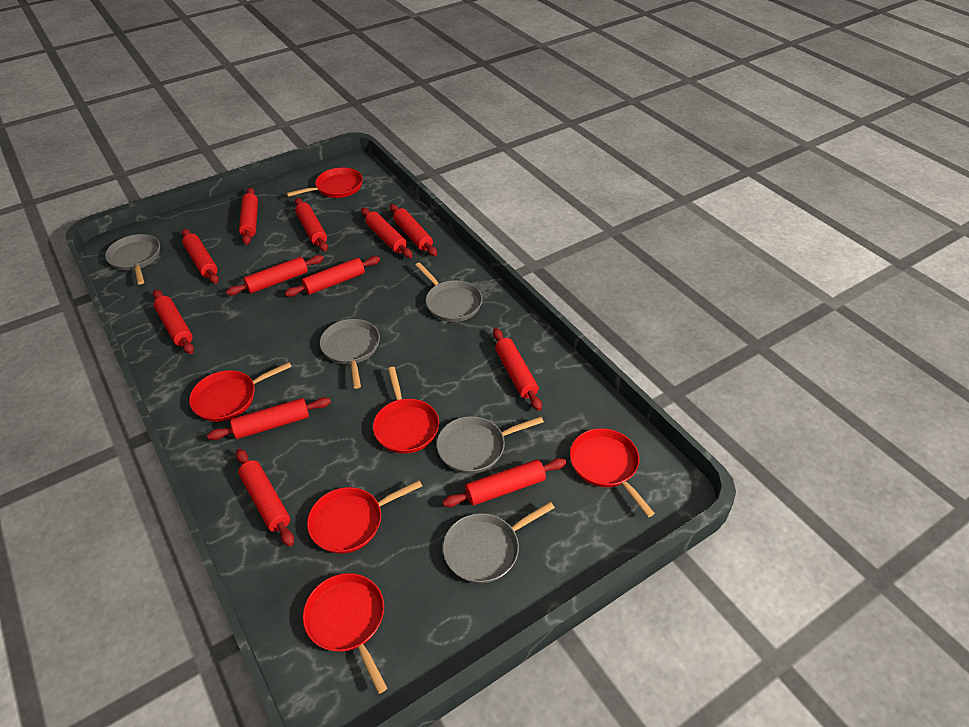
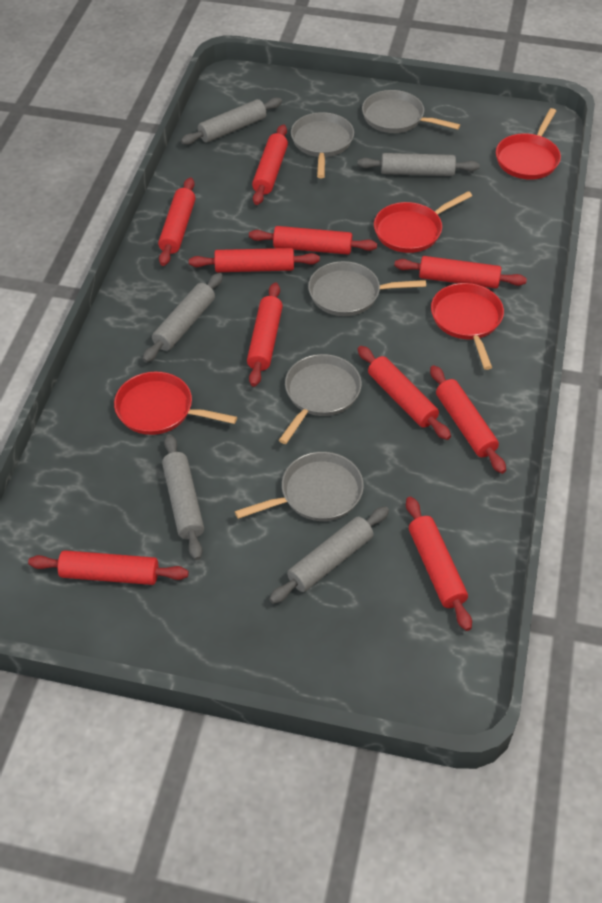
grey rolling pin: none = 0 -> [143,273,223,363] [162,434,204,560] [181,97,282,145] [269,506,389,604] [357,153,480,176] = 5
red pan: [189,362,292,422] [286,168,363,198] [303,573,387,694] [307,480,422,554] [373,367,439,454] [570,428,655,517] = 6 -> [114,372,237,435] [374,191,472,253] [431,283,504,370] [496,108,561,180] = 4
red rolling pin: [153,290,194,354] [182,229,219,284] [207,397,331,440] [226,255,324,296] [236,449,294,547] [239,188,258,245] [285,256,380,297] [295,198,328,251] [361,208,413,258] [390,204,437,256] [442,458,566,507] [493,328,542,411] = 12 -> [28,550,189,585] [158,177,195,266] [189,248,320,272] [247,282,283,387] [249,226,377,255] [252,124,288,205] [358,346,451,440] [394,256,527,288] [406,497,472,631] [430,365,506,474] = 10

